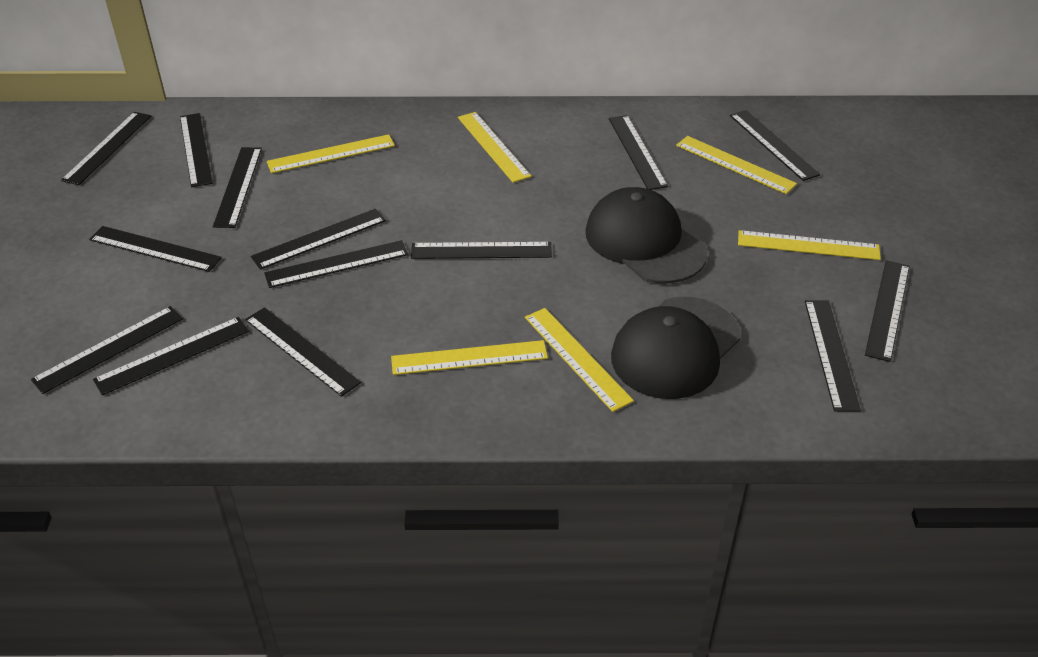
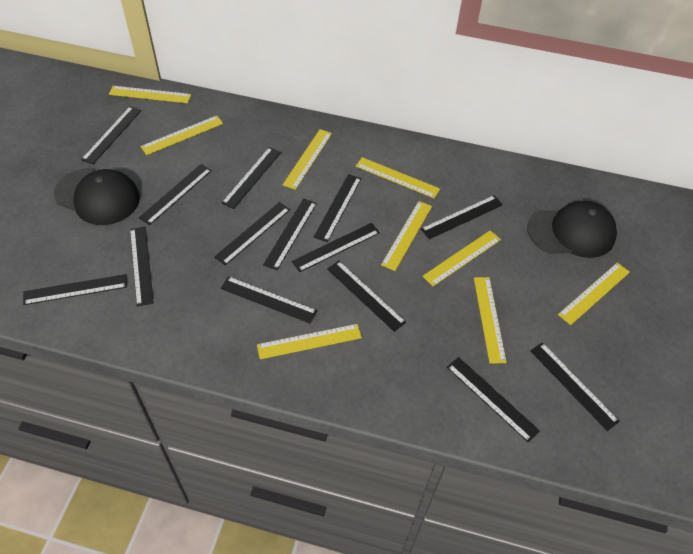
yellow ruler: [267,134,395,173] [391,340,548,375] [458,112,532,183] [525,308,634,412] [676,136,797,194] [738,230,881,260] = 6 -> [109,86,191,103] [141,115,223,155] [257,324,362,359] [283,129,332,190] [356,157,440,198] [381,201,432,271] [423,230,501,286] [474,277,507,364] [558,263,630,325] = 9

